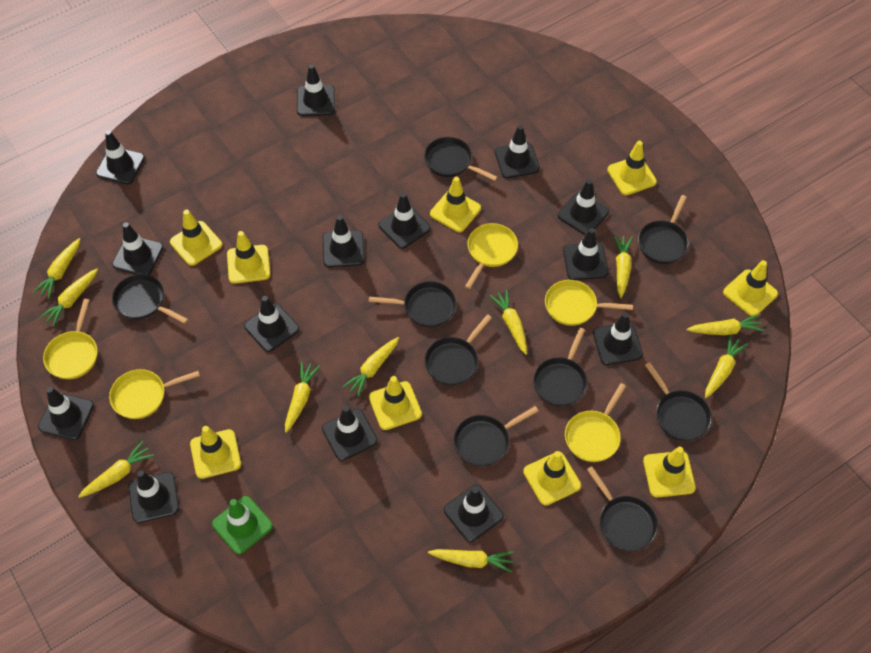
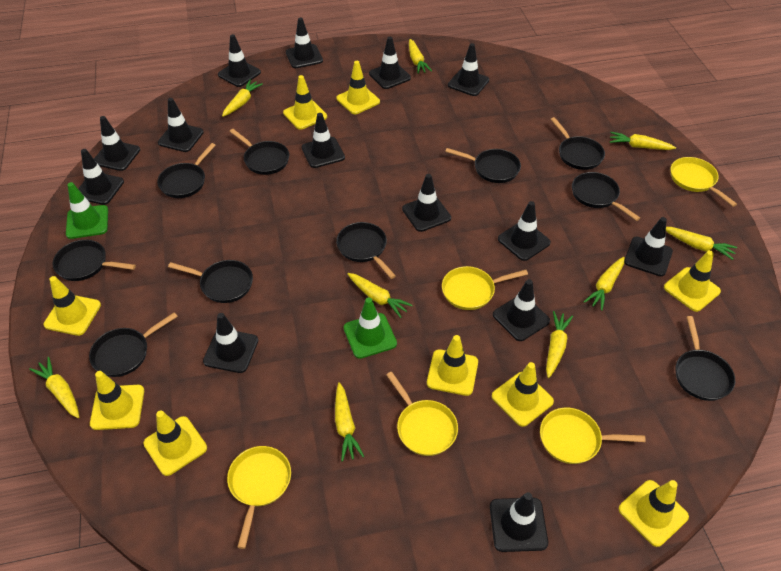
black pan: [112,274,188,324] [369,281,456,327] [424,137,498,181] [424,314,492,385] [454,406,538,467] [533,328,588,407] [587,466,658,551] [638,195,689,264] [645,362,712,441] = 9 -> [52,240,136,281] [89,312,178,377] [157,143,216,198] [168,260,253,303] [229,129,289,175] [336,222,396,279] [445,148,521,183] [550,117,605,170] [572,172,640,221] [676,316,735,401] = 10
green traffic cone: [212,496,273,554] = 1 -> [66,182,108,239] [344,297,397,359] = 2
yellow carrot: [33,238,80,299] [39,269,98,327] [78,441,154,498] [285,362,320,433] [342,337,399,397] [428,549,514,573] [489,290,527,355] [614,235,633,298] [687,315,764,335] [705,335,747,398] = 10 -> [29,357,79,418] [222,80,263,117] [335,382,365,462] [347,273,413,318] [409,39,432,74] [546,311,573,378] [584,257,625,311] [609,132,676,150] [666,227,737,260] = 9

